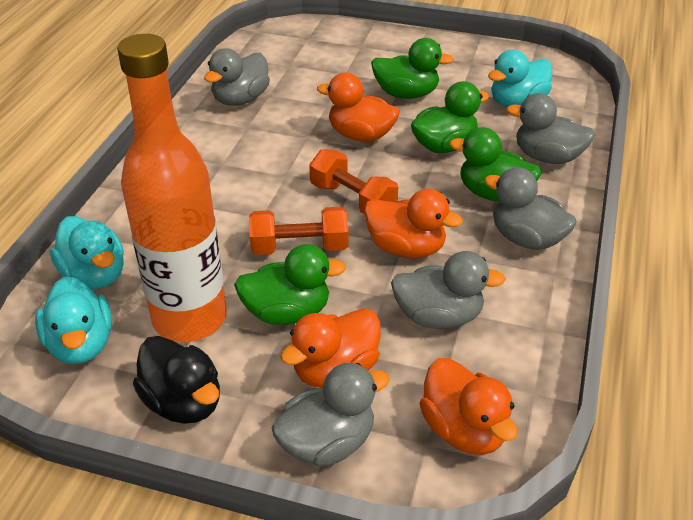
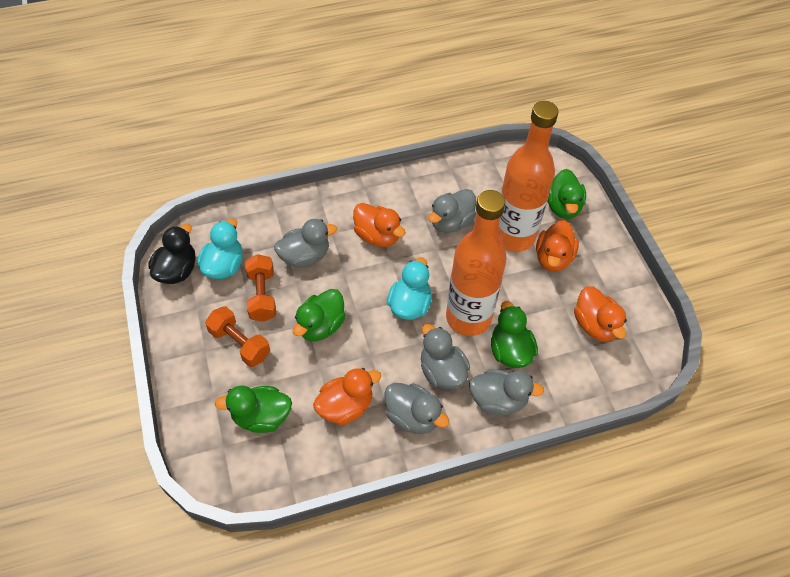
orange bottle: [117,34,227,342] = 1 -> [446,190,507,336] [498,101,559,252] = 2
turquoise duck: [35,277,112,364] [50,216,124,289] [488,50,552,107] = 3 -> [197,219,243,279] [387,257,432,320] = 2

